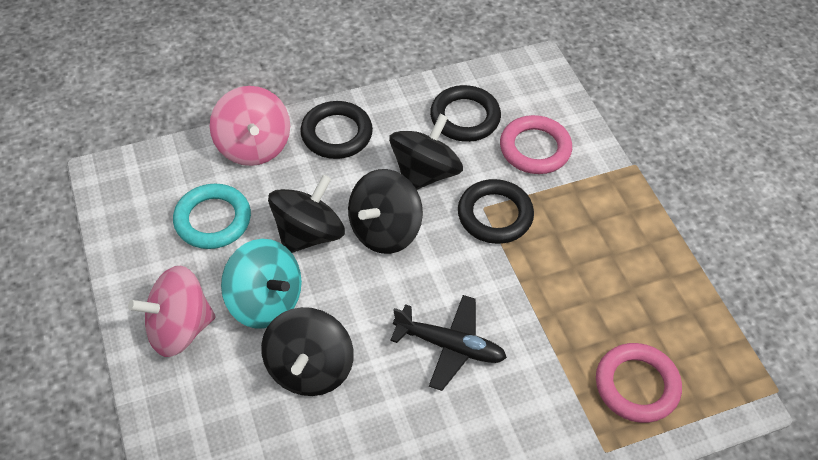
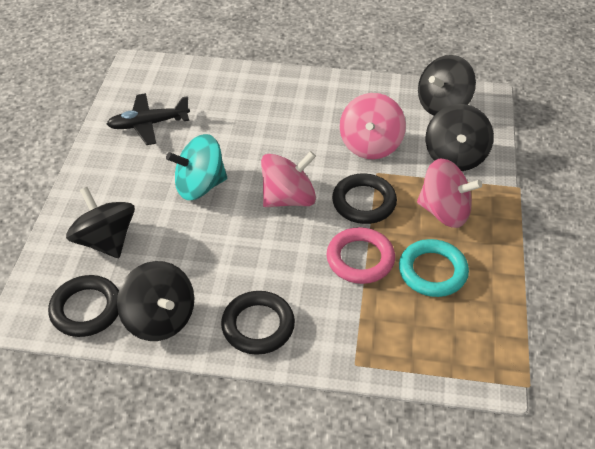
pink ring: [500,115,572,174] [596,343,682,423] = 2 -> [326,227,395,284] = 1
pink spinning top: [128,265,216,357] [210,86,290,166] = 2 -> [261,151,316,207] [340,93,406,159] [417,159,482,228] = 3

